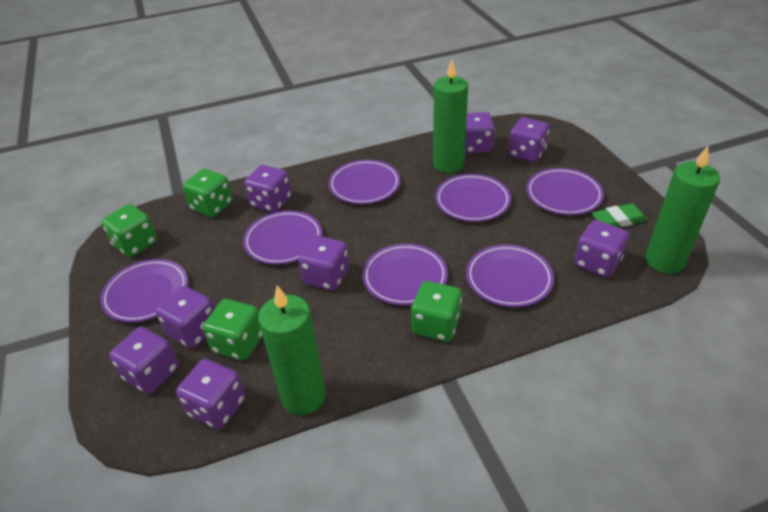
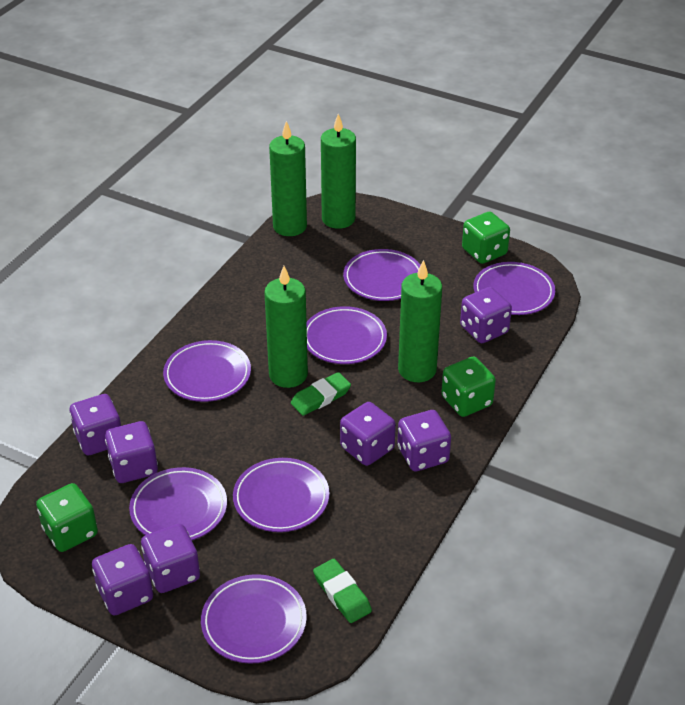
green candle: [258,285,326,415] [433,59,468,173] [645,146,720,274] = 3 -> [264,266,308,388] [269,121,307,236] [321,114,356,229] [398,260,442,382] = 4
green dice: [101,204,157,257] [183,169,233,217] [203,299,263,361] [411,281,462,342] = 4 -> [36,483,98,552] [441,357,496,417] [462,212,510,264] = 3
green eraser: [592,203,647,227] = 1 -> [291,372,351,416] [313,559,372,623] = 2
purple dice: [109,327,179,394] [156,286,214,349] [176,359,245,429] [244,165,292,213] [298,235,349,291] [465,112,495,154] [508,117,550,162] [574,220,629,278] = 8 -> [70,394,121,455] [92,544,153,615] [105,421,158,483] [141,524,200,593] [340,402,396,466] [397,410,451,471] [460,287,512,343] = 7

